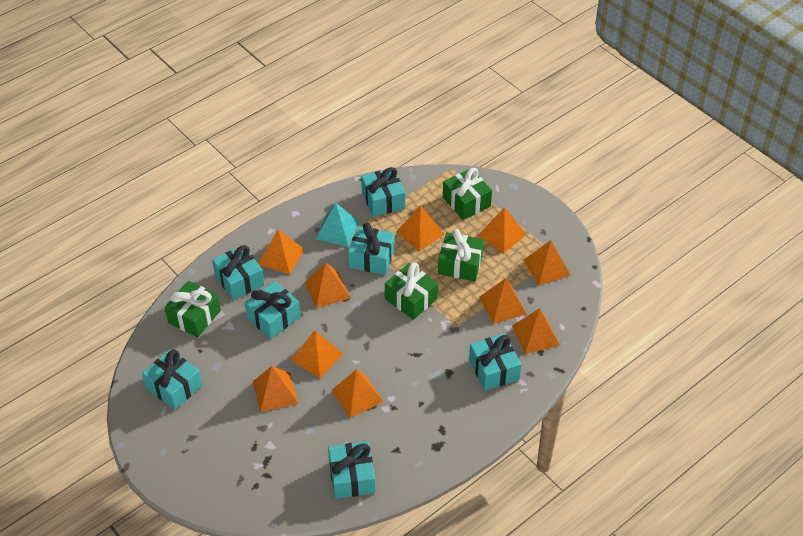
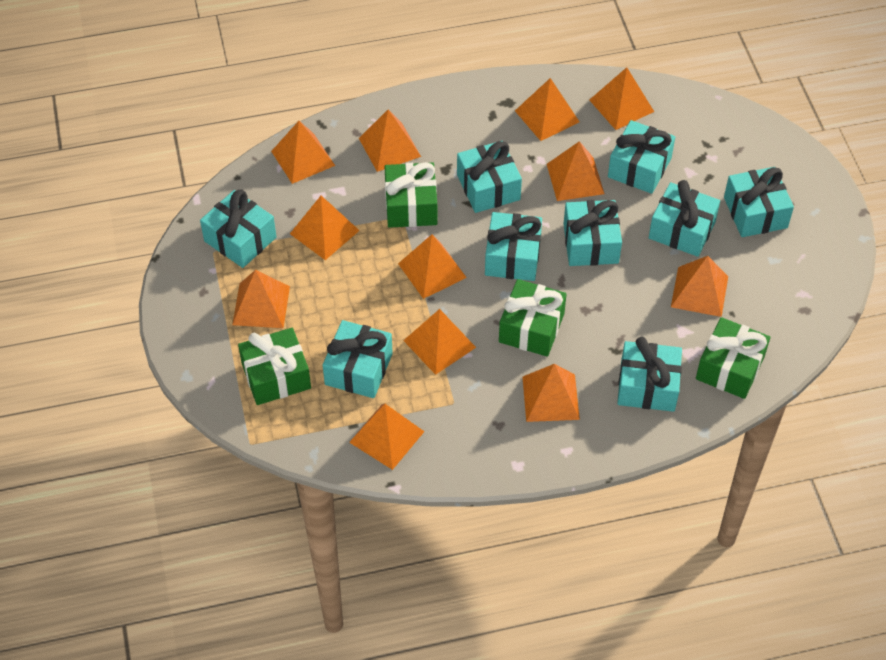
orange pyramid: [253,366,298,412] [258,229,305,275] [291,330,343,379] [305,263,350,308] [332,370,384,418] [396,205,444,251] [477,207,526,253] [479,278,527,324] [512,308,560,354] [523,240,570,286] = 10 -> [232,270,290,328] [271,121,335,184] [290,196,360,260] [349,404,425,470] [359,110,421,172] [398,234,467,299] [403,309,476,375] [515,78,580,141] [522,364,580,422] [547,141,604,201] [590,67,654,130] [671,256,728,317] = 12
turquoise gift: [142,349,202,410] [212,245,264,300] [245,281,300,339] [328,441,376,499] [348,223,395,275] [361,167,405,217] [469,334,521,391] = 7 -> [200,189,276,268] [323,320,393,398] [457,141,522,213] [485,212,542,281] [563,200,622,266] [608,120,675,194] [617,337,682,412] [649,180,720,257] [724,167,794,237] = 9
turquoise pyramid: [316,203,359,247] = 1 -> none = 0

